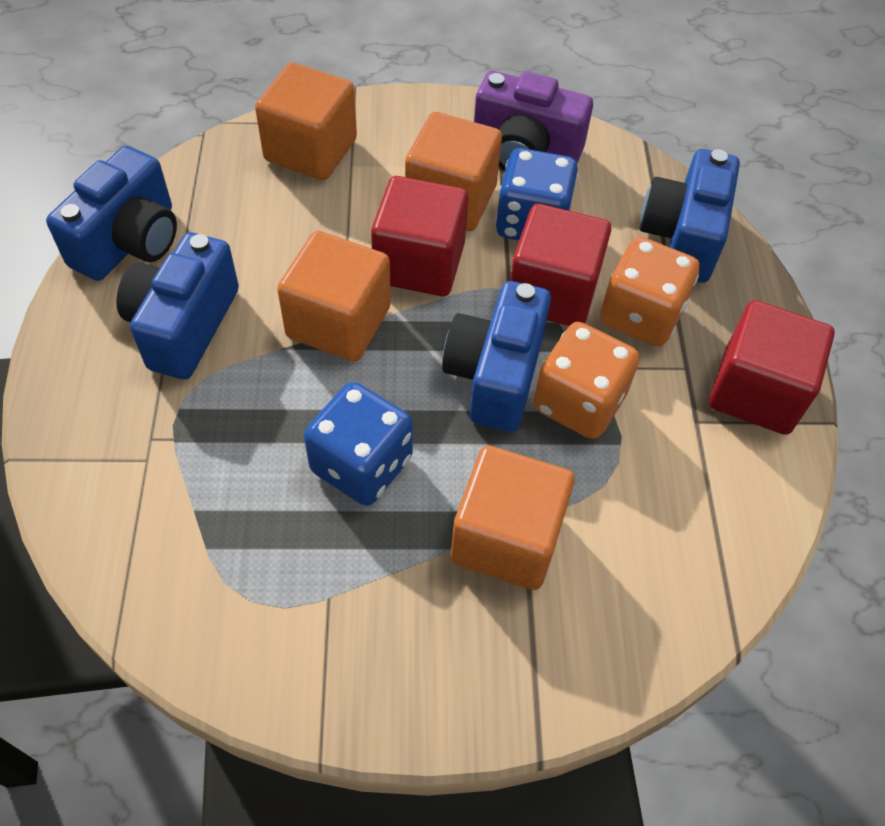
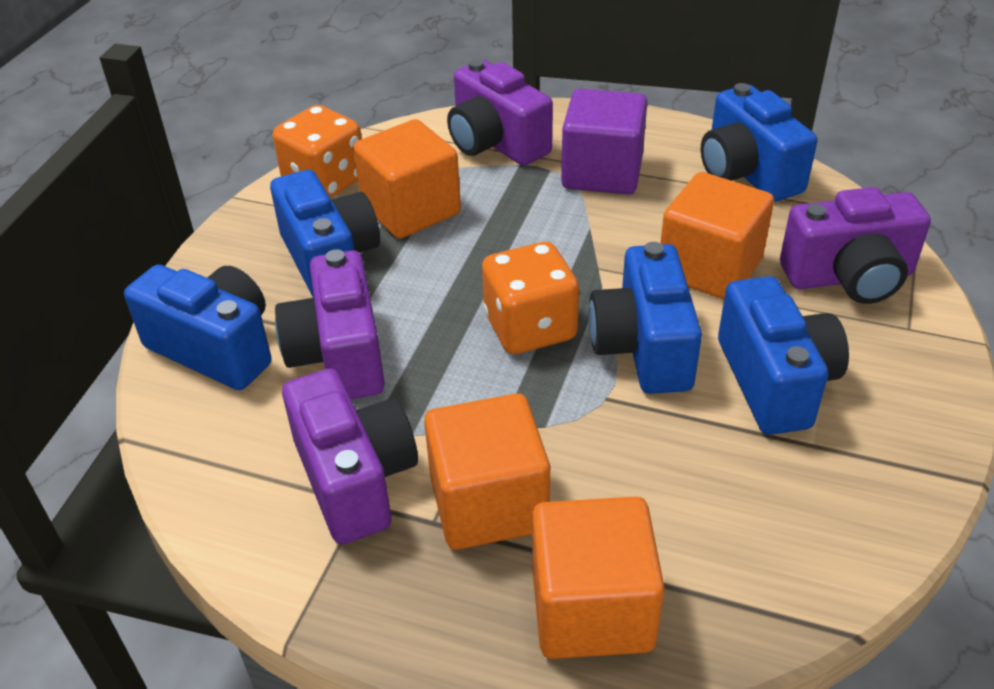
blue camera: [46,146,177,281] [116,232,239,380] [442,281,551,432] [640,149,740,283] = 4 -> [124,265,271,390] [270,170,380,298] [588,242,702,394] [701,83,817,201] [718,276,849,435] = 5
blue dice: [304,382,413,506] [496,148,578,240] = 2 -> none = 0
purple camera: [474,71,593,171] = 1 -> [275,249,385,399] [282,369,418,544] [447,59,553,166] [780,187,931,304] = 4
purple cube: none = 0 -> [561,88,647,194] = 1
red cube: [371,176,468,296] [510,204,611,326] [709,300,835,435] = 3 -> none = 0

